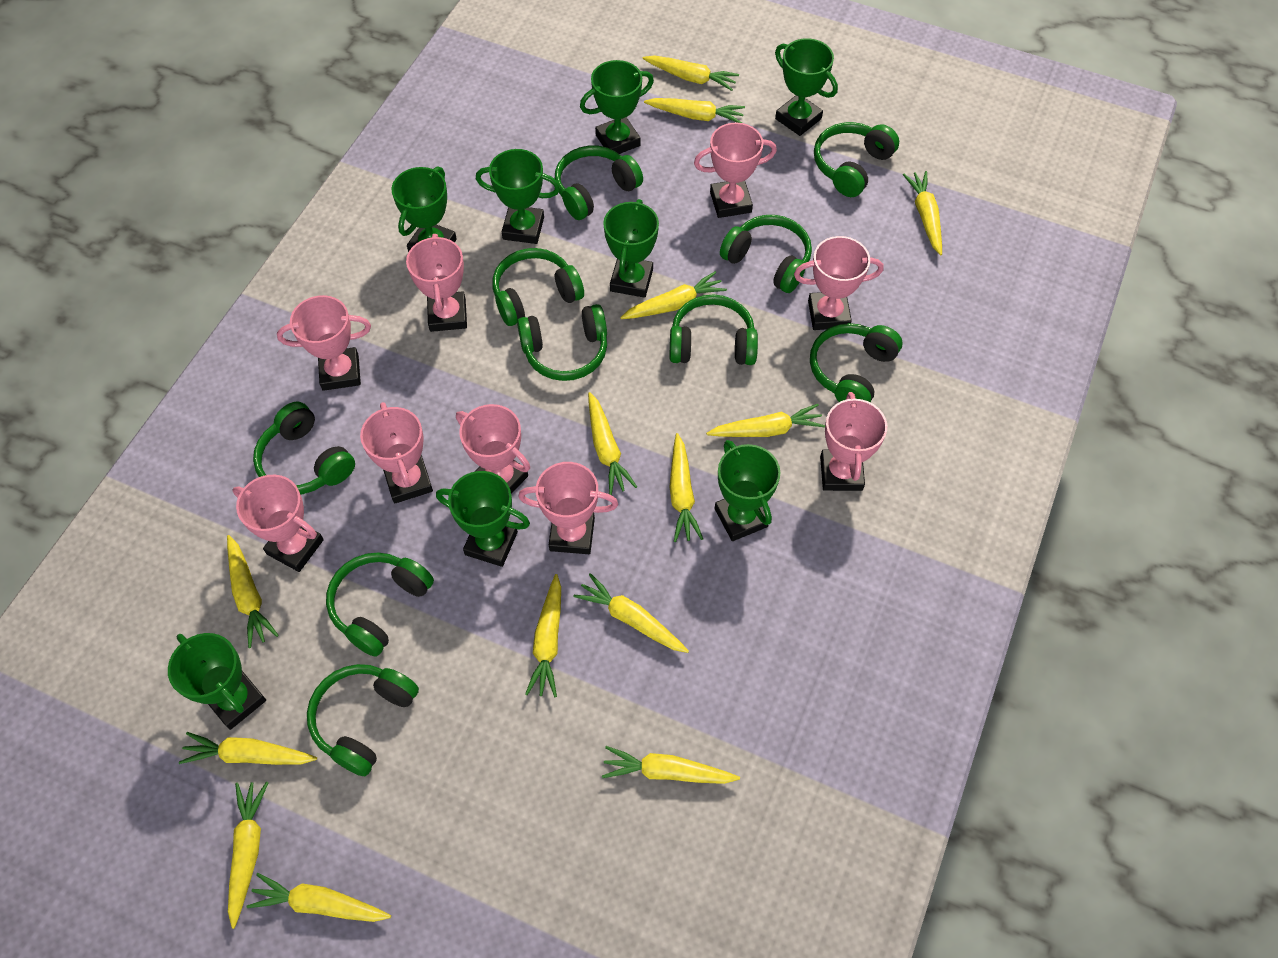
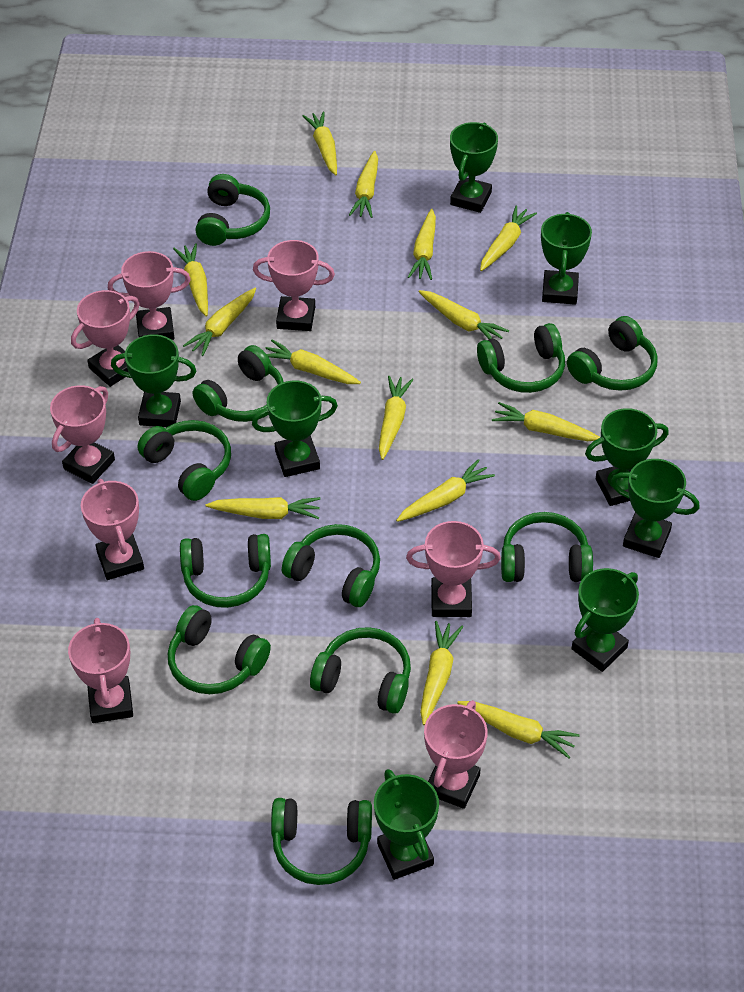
green headphones: [253,402,355,494] [307,664,419,776] [326,552,434,657] [493,248,584,326] [517,304,607,381] [555,146,643,220] [669,295,758,365] [720,215,812,293] [810,323,902,403] [814,122,899,197] = 10 -> [138,420,231,501] [168,605,271,694] [180,534,271,608] [193,345,283,422] [196,174,270,246] [271,798,372,885] [282,524,380,607] [310,627,411,714] [477,323,565,393] [501,512,593,582] [567,316,658,391] = 11
pink trophy: [233,475,324,572] [277,295,371,391] [360,402,433,503] [406,234,467,332] [456,404,530,494] [518,462,618,554] [694,123,777,218] [794,236,884,330] [820,392,887,491] = 9 -> [50,385,115,484] [68,618,133,723] [71,290,140,387] [81,479,144,580] [108,251,191,340] [253,240,335,331] [406,521,501,617] [424,700,488,809] = 8

